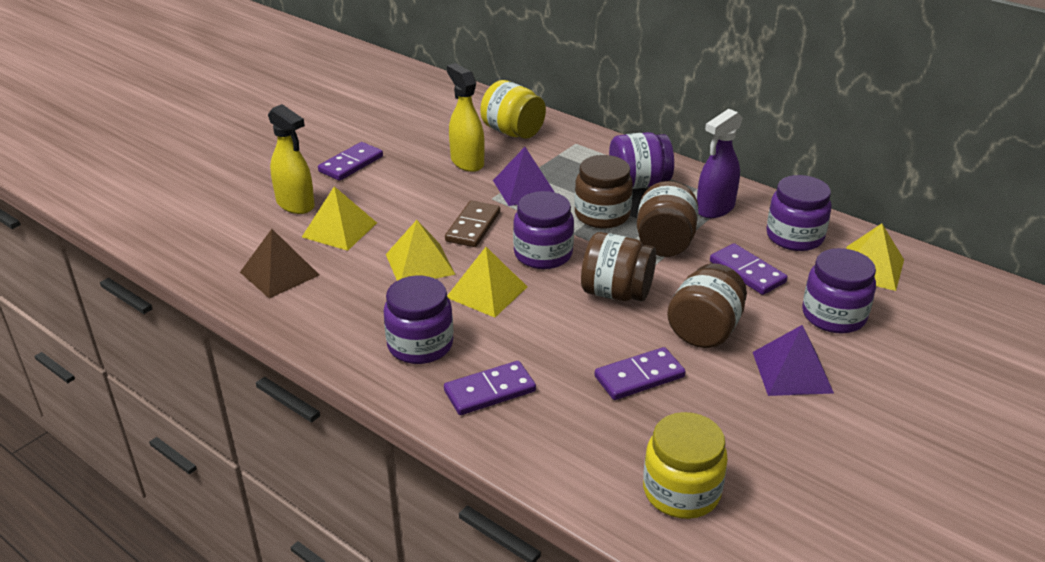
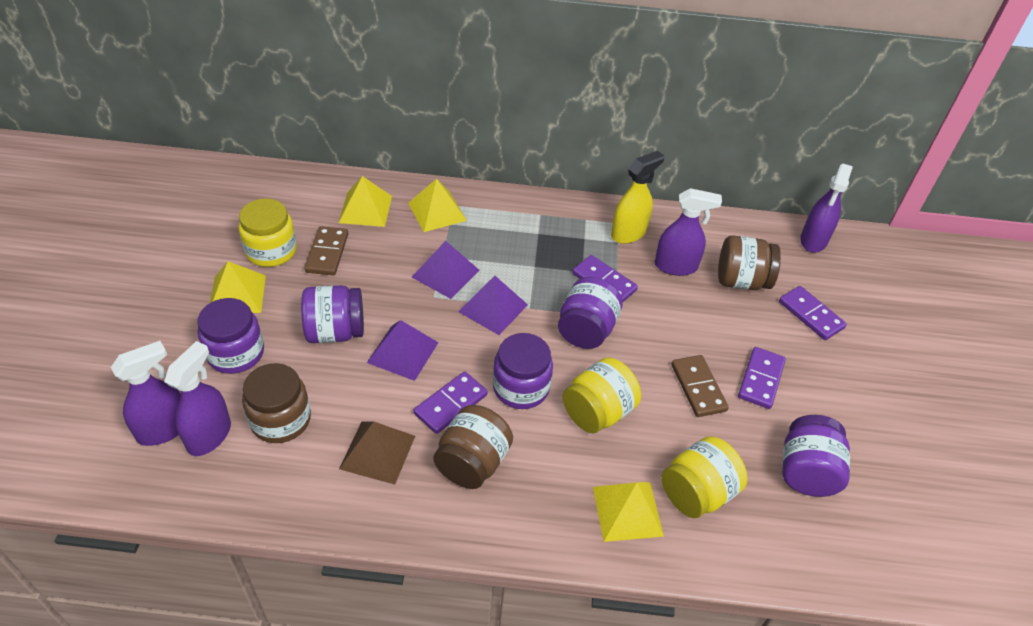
brown domino: [445,201,500,247] = 1 -> [305,226,348,275] [672,355,729,417] = 2
brown jar: [574,155,633,228] [581,232,656,301] [637,181,698,257] [667,263,747,348] = 4 -> [242,363,311,443] [433,405,513,489] [718,235,781,290] = 3
purple pyramid: [493,147,554,206] [753,325,834,396] = 2 -> [367,320,439,381] [412,241,480,299] [458,276,528,335] = 3
purple spray bottle: [697,109,743,218] = 1 -> [111,341,181,446] [164,341,231,456] [655,188,722,276] [800,164,853,253] = 4
yellow jar: [480,80,546,139] [643,412,728,519] = 2 -> [239,198,297,267] [563,357,641,433] [662,436,748,518] = 3
yellow spray bottle: [268,104,315,214] [447,63,485,172] = 2 -> [611,151,665,244] = 1

